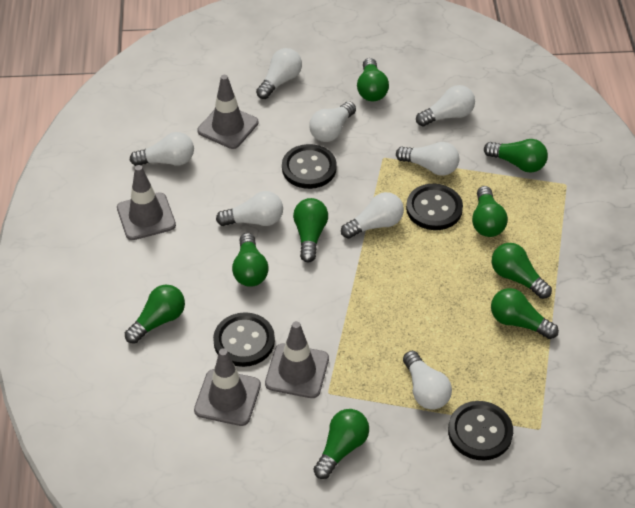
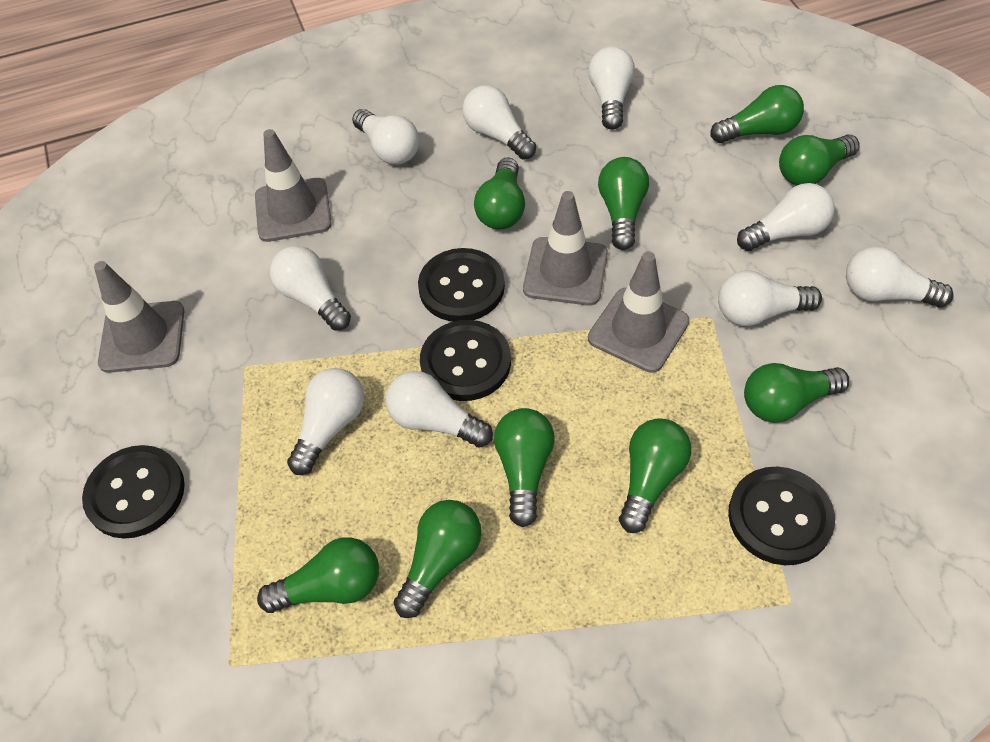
white light bulb: [130,132,194,166] [216,191,283,226] [256,48,302,99] [309,101,356,142] [341,192,404,239] [396,142,459,176] [403,351,452,410] [416,85,475,127] = 8 -> [270,246,351,331] [287,368,364,475] [352,109,419,165] [386,371,493,448] [462,85,536,160] [588,47,635,130] [718,270,822,326] [737,183,835,251] [846,246,954,308] = 9

